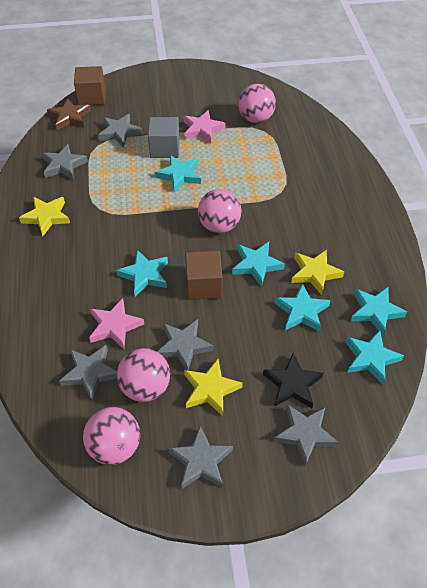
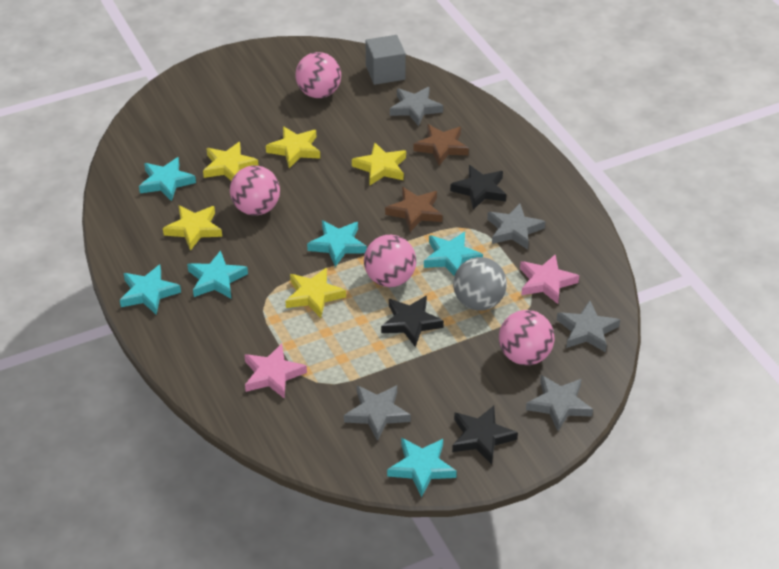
black star: [263,353,323,408] = 1 -> [381,295,444,347] [450,165,506,209] [452,406,518,465] = 3
brown cube: [74,66,106,105] [185,251,222,300] = 2 -> none = 0
brown star: [47,98,91,131] = 1 -> [385,187,443,232] [413,124,469,166] = 2
grey ball: none = 0 -> [453,257,507,310] = 1
grey star: [42,144,88,180] [59,345,117,400] [98,114,143,147] [157,319,214,371] [168,426,233,489] [273,404,339,466] = 6 -> [344,385,411,441] [390,87,443,126] [487,204,546,250] [526,375,593,431] [557,301,620,352] = 5
yellow star: [19,197,70,236] [184,359,243,416] [291,249,344,295] = 3 -> [163,205,222,251] [203,142,259,181] [266,126,320,168] [285,268,346,318] [352,142,406,185] = 5

